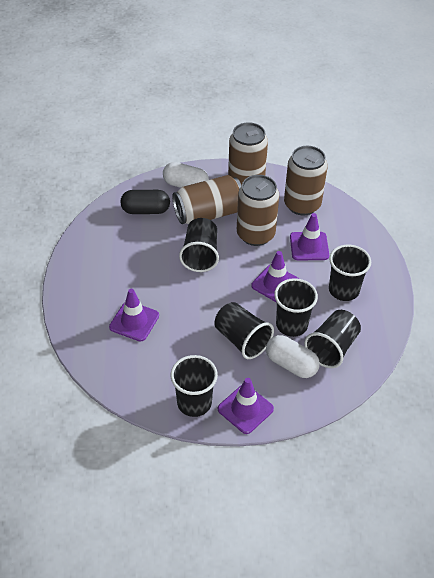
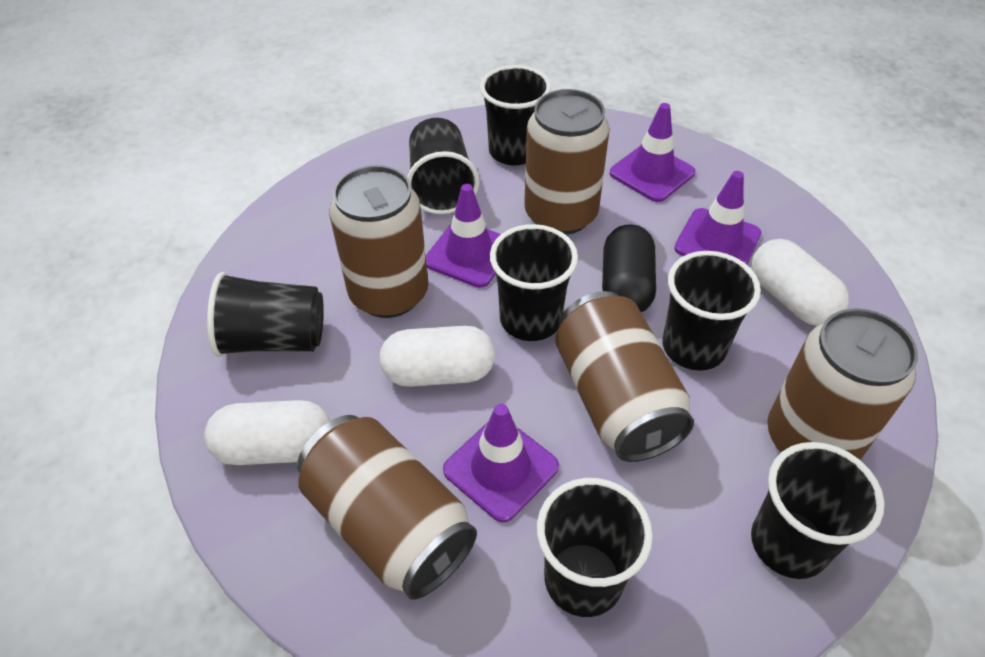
black cup: [171,355,218,417] [179,218,219,272] [214,302,274,359] [274,278,318,337] [304,310,361,368] [329,245,371,301] = 6 -> [207,272,324,357] [407,118,479,214] [480,65,551,166] [490,224,578,341] [537,478,653,617] [662,251,761,371] [751,442,884,579] = 7
brown can: [172,175,242,224] [228,122,268,185] [237,175,279,246] [284,146,328,215] = 4 -> [297,415,477,600] [329,165,429,318] [524,89,610,235] [555,291,694,462] [767,308,918,460] = 5
white capsule: [163,162,209,188] [266,335,320,378] = 2 -> [204,400,330,465] [379,326,495,387] [751,239,849,326] = 3

